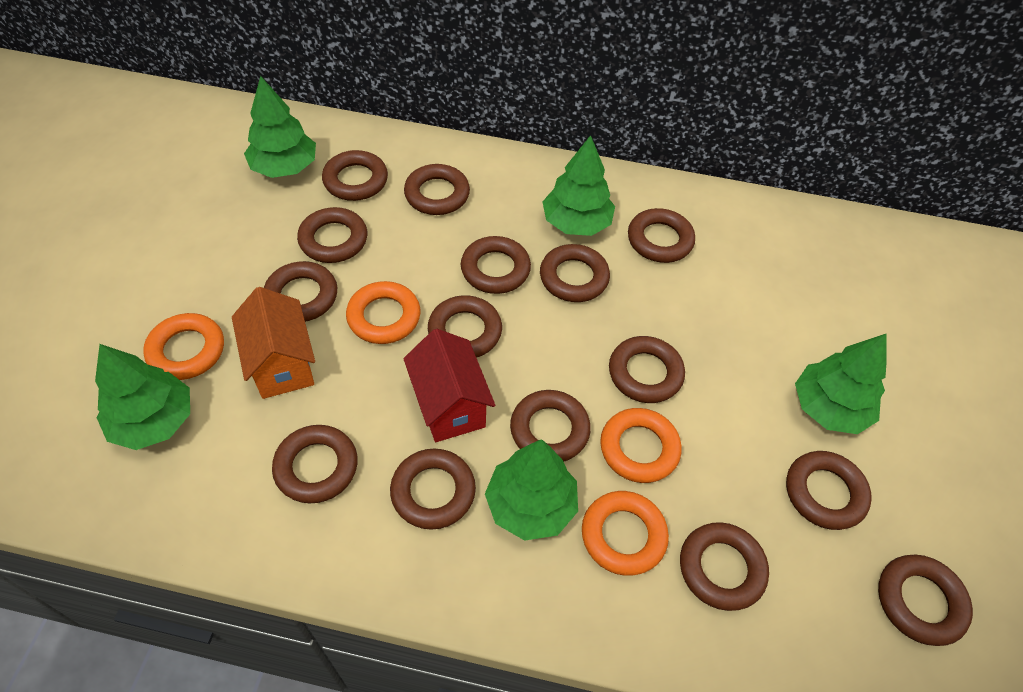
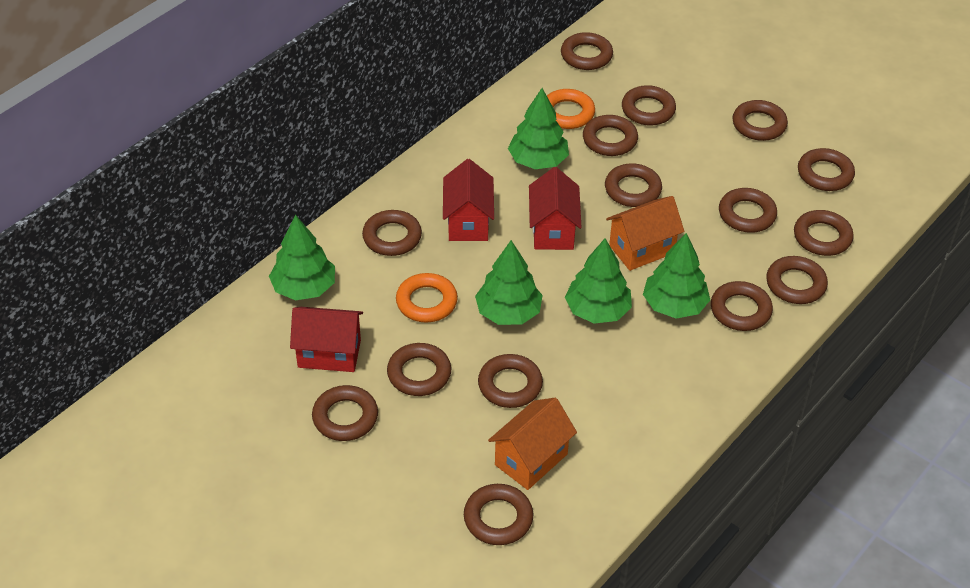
orange house: [232,287,315,399] = 1 -> [488,398,577,490] [606,196,684,271] = 2
orange ring: [143,313,224,380] [346,281,420,344] [582,491,669,576] [600,408,682,483] = 4 -> [396,273,458,323] [547,89,595,129] = 2
red house: [403,329,495,442] = 1 -> [290,307,363,372] [443,159,494,241] [529,167,582,250] = 3

